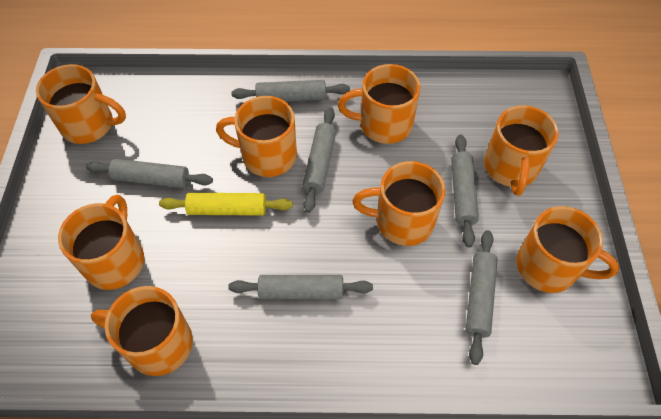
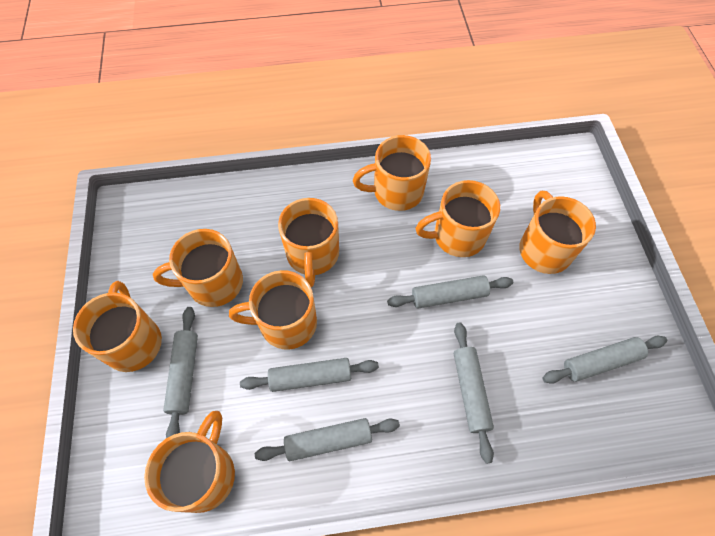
yellow rolling pin: [159,193,293,216] = 1 -> none = 0

